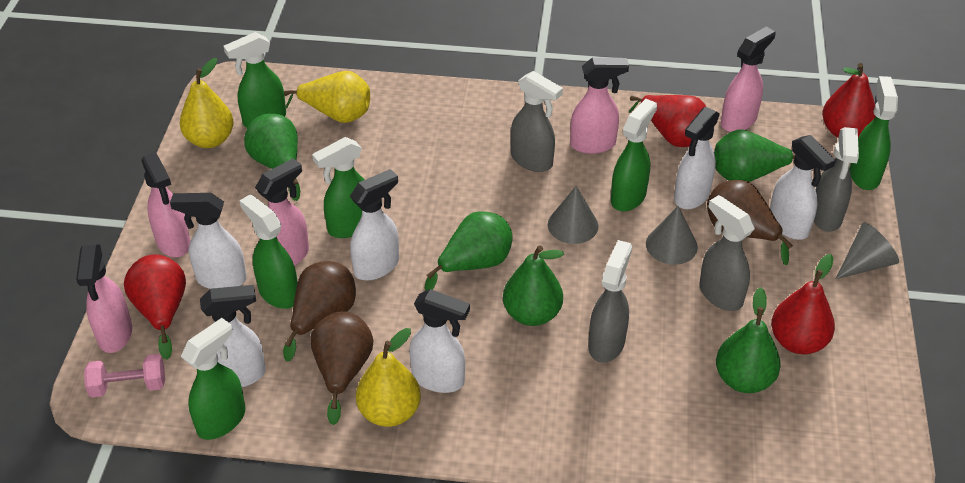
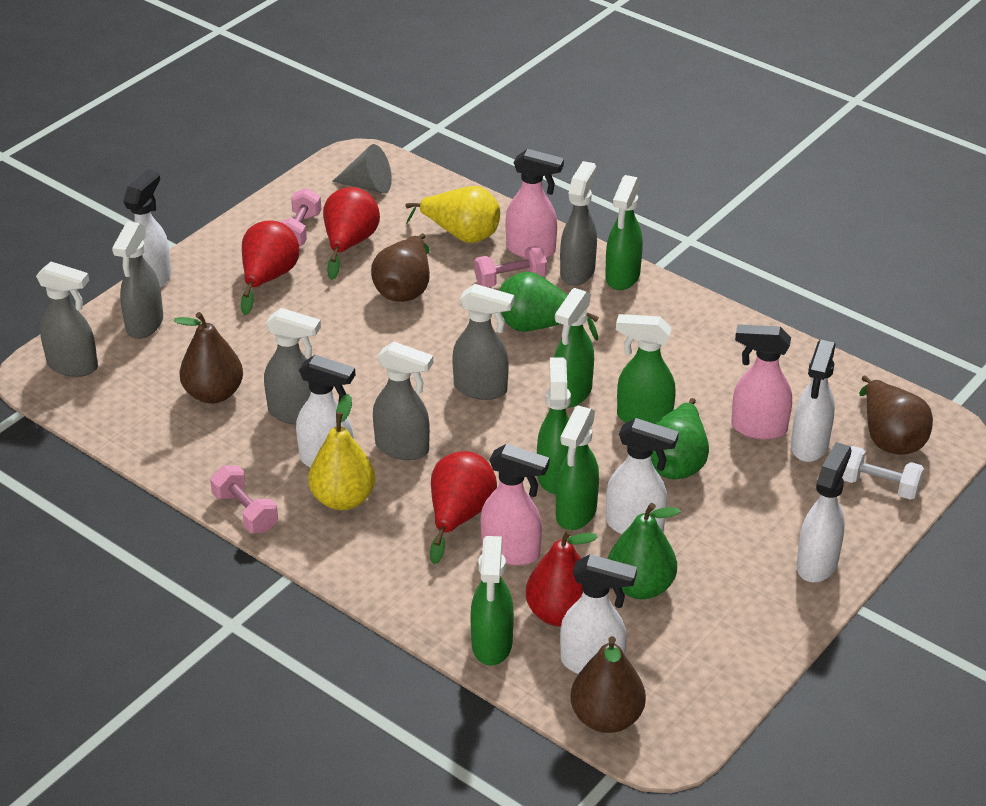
brown pear: [283,261,356,361] [310,311,373,425] [707,180,793,265] = 3 -> [174,312,243,404] [371,233,430,302] [571,636,646,733] [859,376,933,455] = 4
green pear: [244,113,300,201] [425,211,512,291] [503,245,564,326] [714,129,795,182] [716,287,781,393] = 5 -> [499,272,599,340] [608,503,681,599] [651,398,709,479] = 3
grey cone: [548,186,598,244] [646,206,698,265] [836,223,899,279] = 3 -> [332,144,392,194] = 1
grey spray bottle: [511,71,563,172] [588,240,632,363] [699,195,755,311] [814,127,859,232] = 4 -> [36,262,98,377] [112,221,163,339] [264,308,321,425] [373,342,433,460] [452,284,514,400] [560,161,597,286] = 6
pink dumbbell: [84,354,165,398] = 1 -> [210,465,278,533] [280,188,321,246] [475,246,547,287] = 3
pink spray bottle: [76,244,132,353] [141,152,190,257] [255,158,309,266] [570,58,629,154] [721,27,775,132] = 5 -> [481,444,549,565] [506,149,564,258] [731,324,792,440] = 3
white dumbbell: none = 0 -> [842,446,924,500] = 1
yellow pear: [180,58,234,148] [284,71,370,123] [356,328,421,427] = 3 -> [308,394,376,510] [406,186,500,243] = 2

